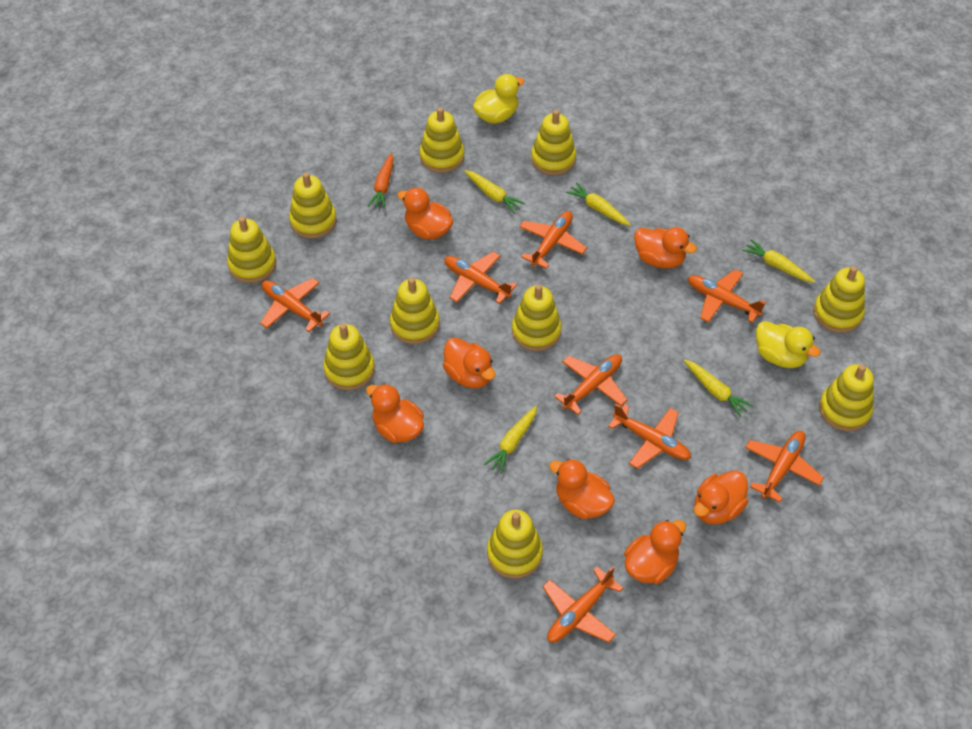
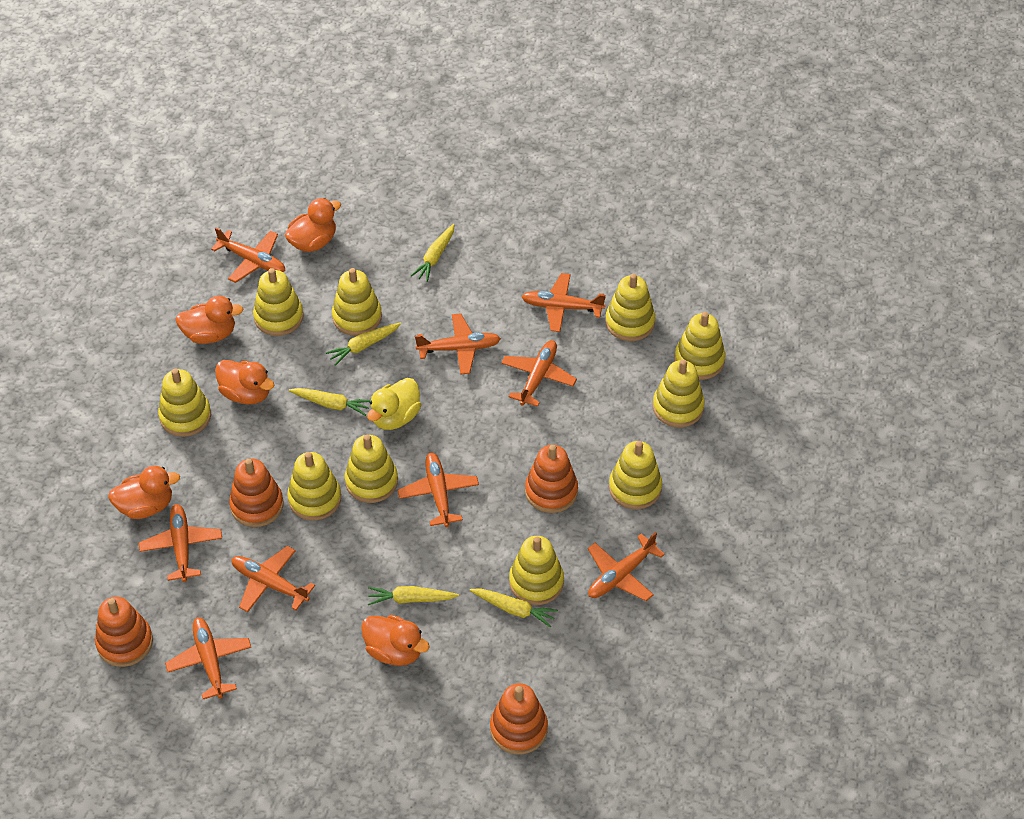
orange carrot: [368,153,394,209] = 1 -> none = 0
orange duck: [366,384,424,443] [397,188,453,240] [443,337,495,388] [549,459,615,519] [624,520,686,584] [634,227,697,269] [694,470,748,525] = 7 -> [108,466,180,519] [175,296,243,344] [215,360,274,405] [285,198,341,252] [361,615,430,666] = 5
orange plane: [260,278,330,332] [444,252,517,304] [519,211,587,269] [542,566,623,643] [554,354,627,415] [608,404,691,469] [688,269,766,323] [745,431,824,502] = 8 -> [139,504,222,582] [165,617,251,699] [211,228,285,283] [232,546,315,612] [398,452,479,527] [415,313,501,375] [501,340,577,407] [522,273,606,332] [588,532,665,601] = 9
orange stacking toy: none = 0 -> [95,597,153,667] [229,458,283,527] [490,683,548,754] [525,445,578,513] = 4
yellow duck: [473,74,525,124] [756,321,820,368] = 2 -> [367,378,421,430] = 1

